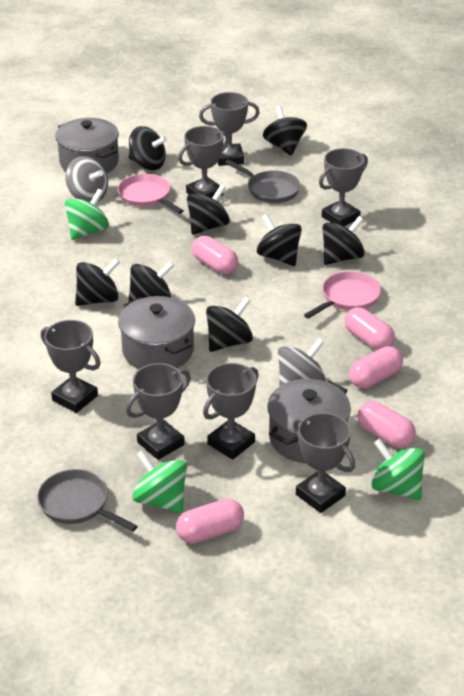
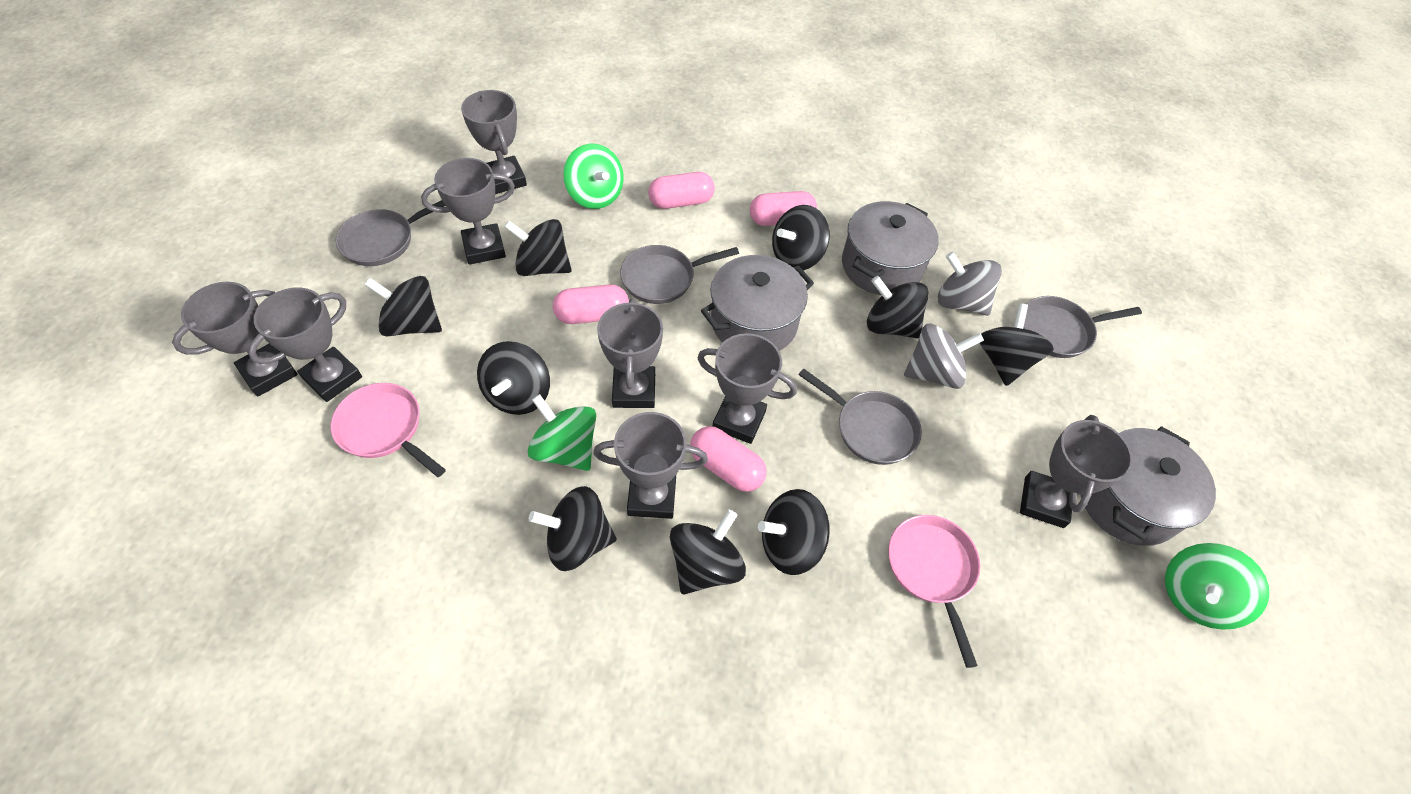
black spinning top: [75,258,120,306] [128,261,174,302] [129,126,167,170] [187,185,230,235] [206,297,253,352] [257,214,302,266] [263,106,307,156] [322,216,365,265] = 8 -> [365,276,442,336] [477,341,550,415] [504,219,572,276] [529,486,617,571] [670,510,746,594] [758,489,830,575] [772,205,830,271] [867,276,929,339] [980,303,1054,386] = 9
grey pan: [37,469,138,532] [225,159,300,203] = 2 -> [335,200,446,266] [620,245,739,304] [798,368,922,465] [1023,296,1142,358] = 4
grey trophy: [41,320,101,413] [126,363,191,460] [178,126,229,198] [199,92,260,166] [203,363,259,460] [293,413,355,513] [319,148,368,226] = 7 -> [172,282,298,397] [248,287,362,402] [421,158,515,265] [461,90,527,194] [593,412,708,519] [597,298,663,408] [697,333,797,444] [1020,415,1133,528] = 8
pink capsule: [176,499,244,543] [192,236,238,274] [344,307,395,350] [349,346,403,388] [357,401,416,448] = 5 -> [553,284,629,324] [648,172,715,209] [690,426,767,492] [750,191,817,226] = 4

